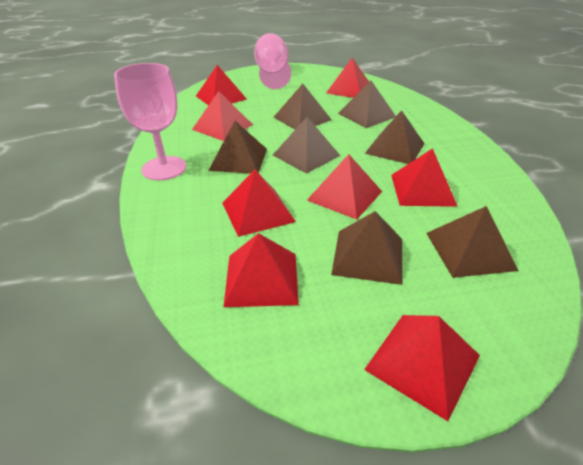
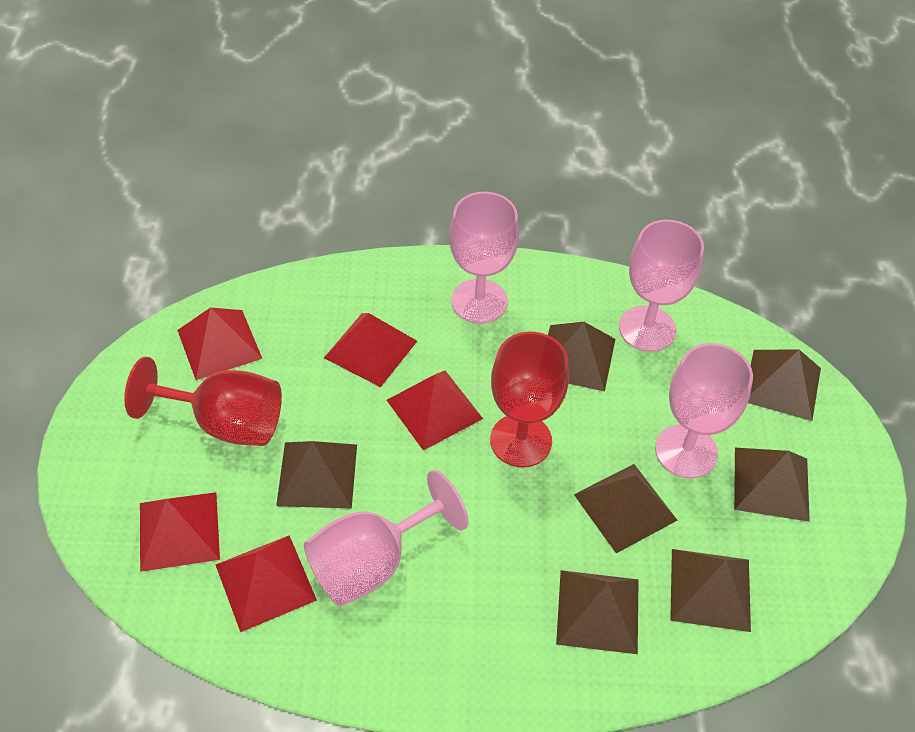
pink goblet: [114,63,187,181] [254,33,291,89] = 2 -> [304,470,469,606] [449,192,519,324] [619,220,704,352] [655,343,753,478] = 4
red goblet: none = 0 -> [124,357,282,446] [490,332,569,467] = 2
red pyramid: [192,91,253,141] [196,65,247,106] [222,170,296,237] [224,233,299,307] [307,154,382,219] [326,58,369,98] [364,315,480,421] [391,148,458,207] = 8 -> [140,492,220,572] [177,308,262,380] [216,535,317,632] [324,313,417,387] [387,371,483,451] = 5

